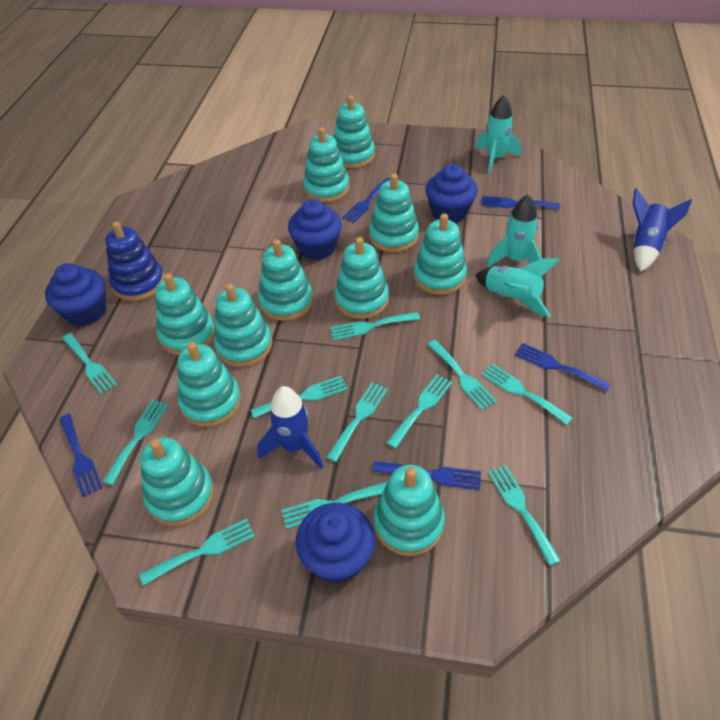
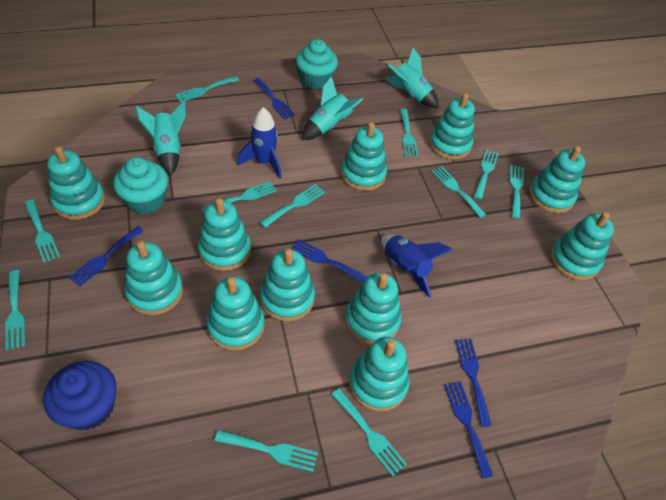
blue cupcake: [45,263,106,326] [288,199,342,260] [296,503,375,583] [425,164,477,223] = 4 -> [43,361,117,430] = 1
blue stacking toy: [105,221,164,301] = 1 -> none = 0
turquoise cupcake: none = 0 -> [113,157,168,214] [296,39,338,89] = 2

